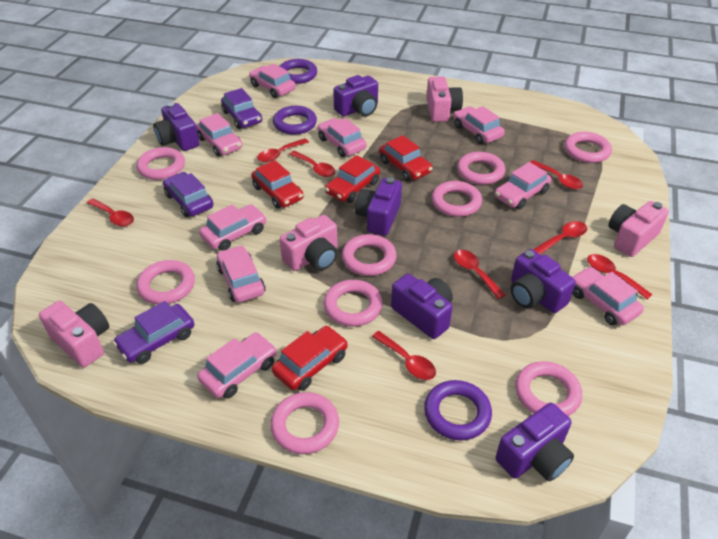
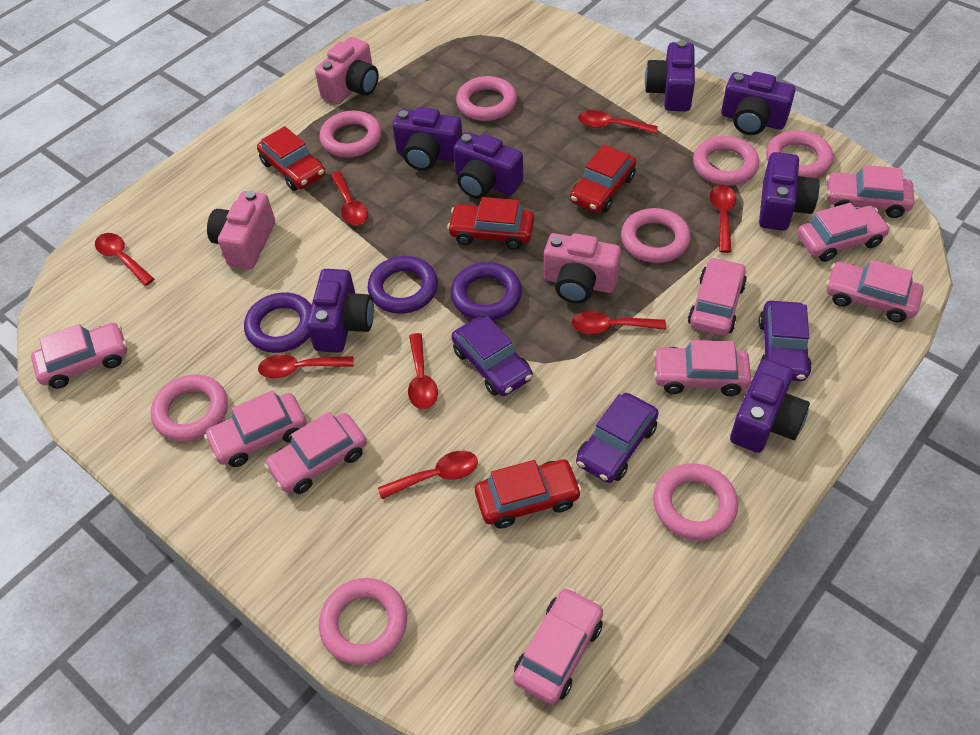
pink camera: [39,301,109,368] [280,215,338,271] [426,76,463,122] [609,201,669,257] = 4 -> [207,190,275,270] [315,37,379,104] [544,233,621,303] = 3
pink ring: [136,147,185,180] [136,260,195,304] [270,392,339,454] [324,280,382,327] [342,234,397,276] [432,181,482,217] [457,152,505,185] [515,361,582,416] [565,132,612,163] = 9 -> [151,375,228,442] [319,111,382,157] [319,578,407,665] [456,76,517,121] [621,208,691,263] [653,463,738,540] [693,136,759,186] [766,130,833,178] = 8
purple camera: [153,103,200,151] [333,75,378,116] [355,177,402,236] [391,274,453,339] [496,403,574,481] [510,249,576,313] = 6 -> [307,269,374,353] [393,107,462,171] [453,132,523,199] [645,40,695,111] [721,72,795,135] [730,359,810,453] [759,152,820,231] = 7

